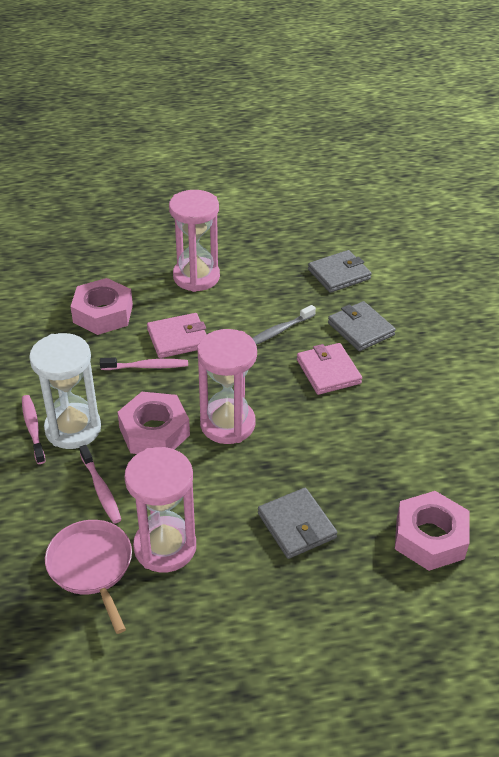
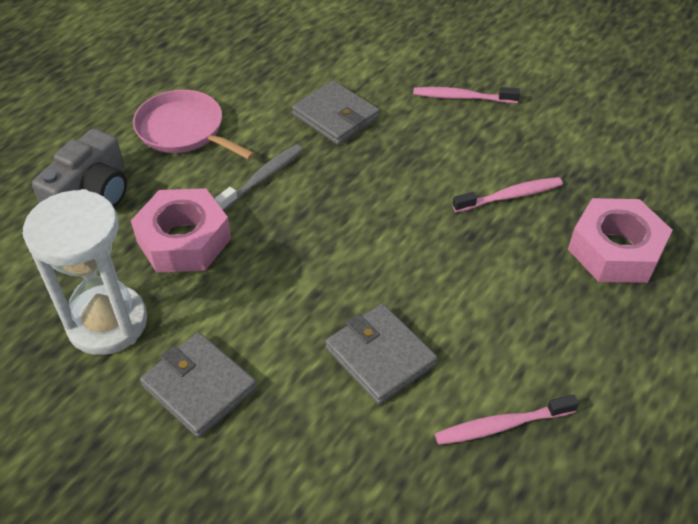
grey camera: none = 0 -> [32,128,127,208] = 1
pink hourglass: [124,447,196,572] [169,190,220,292] [197,329,257,444] = 3 -> none = 0
pink nut: [71,278,133,335] [117,392,190,454] [395,491,469,571] = 3 -> [131,188,231,273] [568,198,673,283] = 2
pink wallet: [147,313,207,358] [297,343,362,395] = 2 -> none = 0

